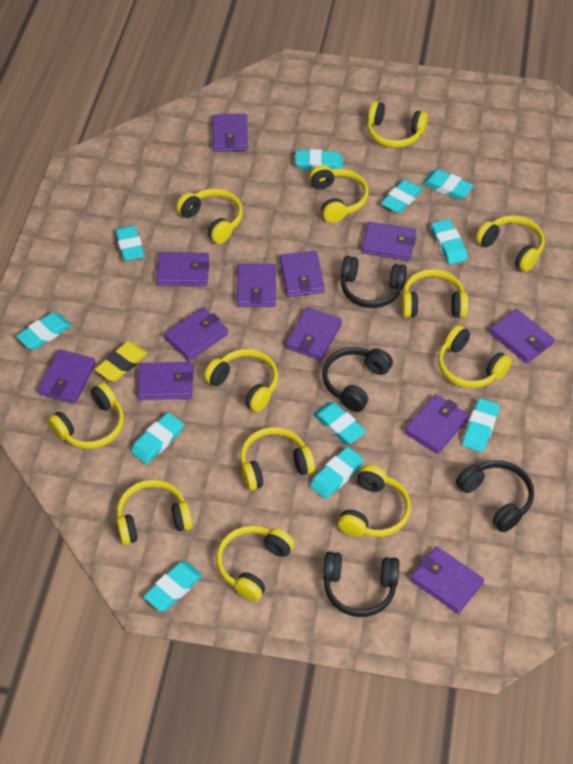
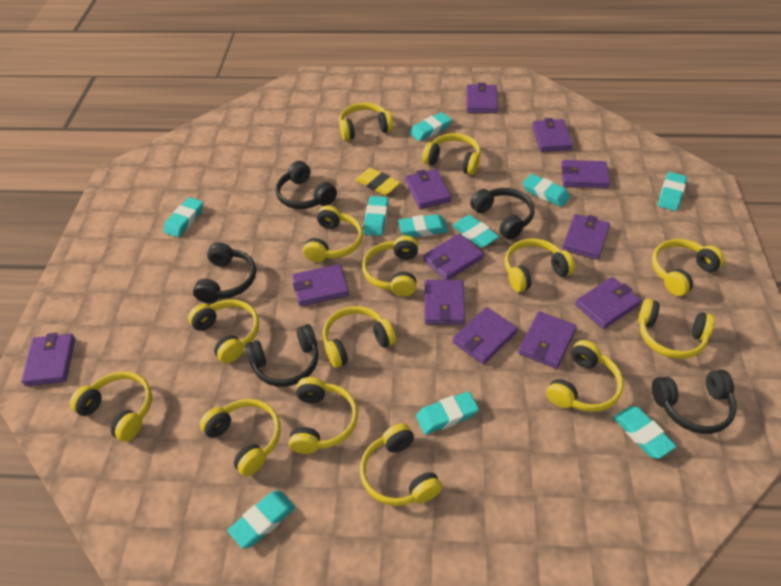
black headphones: [322,347,393,412] [323,551,399,617] [341,256,407,308] [456,460,534,532] = 4 -> [193,243,256,303] [245,324,318,387] [276,161,337,209] [470,188,534,240] [652,369,737,434] = 5
turquoise eraser: [16,312,71,350] [115,225,144,261] [131,412,184,464] [143,561,202,611] [295,149,343,170] [310,447,364,499] [313,402,366,444] [381,179,423,213] [422,169,474,200] [431,219,468,264] [462,398,500,452] = 11 -> [163,197,203,237] [227,491,295,549] [363,196,388,236] [398,214,448,237] [409,112,452,141] [416,391,479,435] [452,215,499,248] [523,174,570,207] [613,406,677,459] [658,172,687,211] = 10
yellow headphones: [48,382,124,449] [116,480,192,545] [176,188,243,244] [204,349,278,412] [216,525,295,602] [240,427,315,490] [309,165,369,223] [338,465,411,537] [367,101,428,148] [402,269,468,318] [438,325,512,388] [476,215,545,272] = 12 -> [70,371,152,442] [188,299,259,363] [200,399,281,476] [289,377,358,454] [303,205,363,262] [323,306,396,368] [339,102,393,141] [360,423,442,506] [362,236,418,296] [423,133,481,175] [504,239,575,292] [546,340,623,412] [638,299,715,359] [652,239,724,296] = 14

